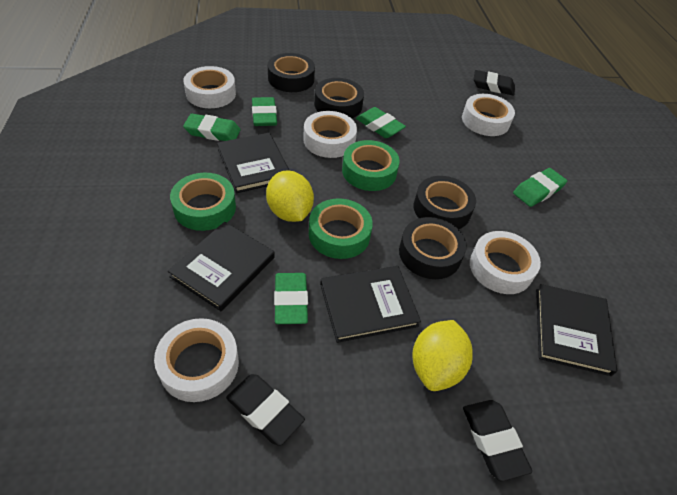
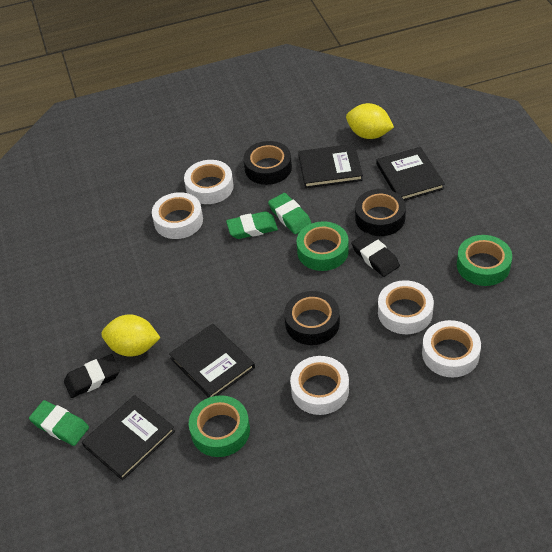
black eraser: [226,374,305,446] [463,400,532,481] [474,70,515,96] = 3 -> [64,354,120,398] [351,232,400,277] = 2
black tape: [268,53,315,92] [314,78,364,118] [399,217,467,279] [414,176,476,229] = 4 -> [244,141,292,185] [284,291,340,345] [355,189,406,236] = 3
green eraser: [183,114,240,141] [252,97,277,126] [274,273,308,324] [356,107,406,138] [513,168,567,207] = 5 -> [29,400,89,446] [226,211,278,239] [268,193,312,234] = 3

